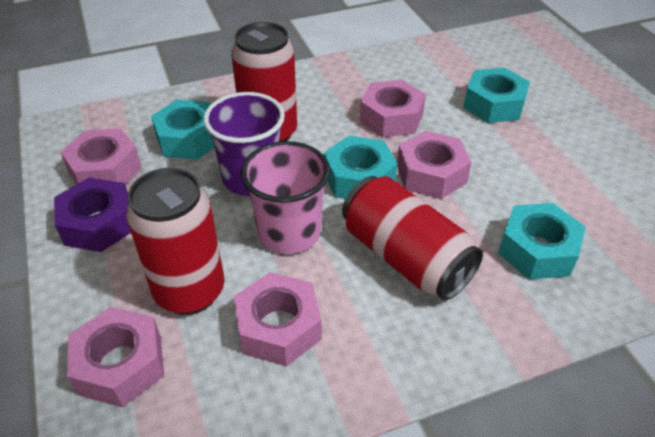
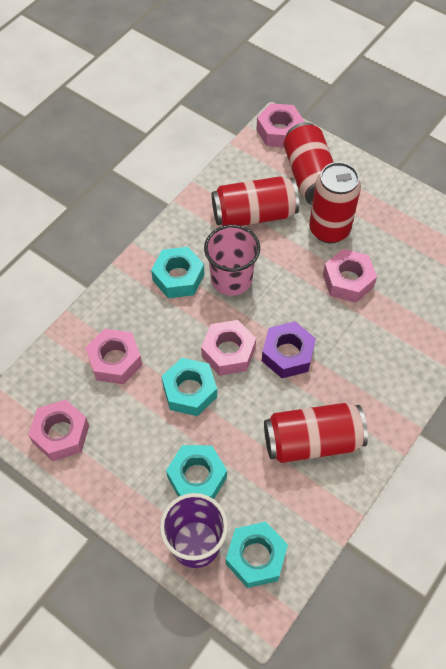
red can: [126,168,224,315] [231,22,297,142] [342,176,483,301] = 3 -> [212,176,299,226] [264,403,368,463] [284,122,334,205] [309,162,361,243] = 4

